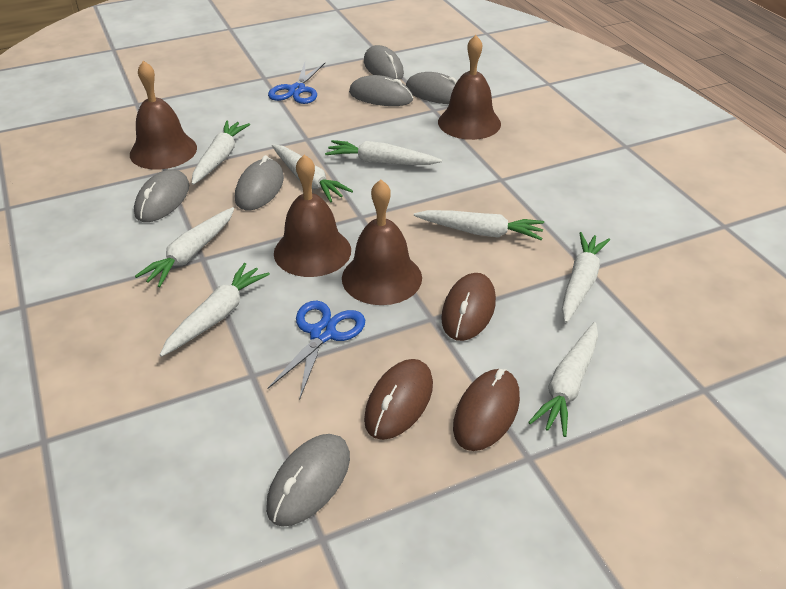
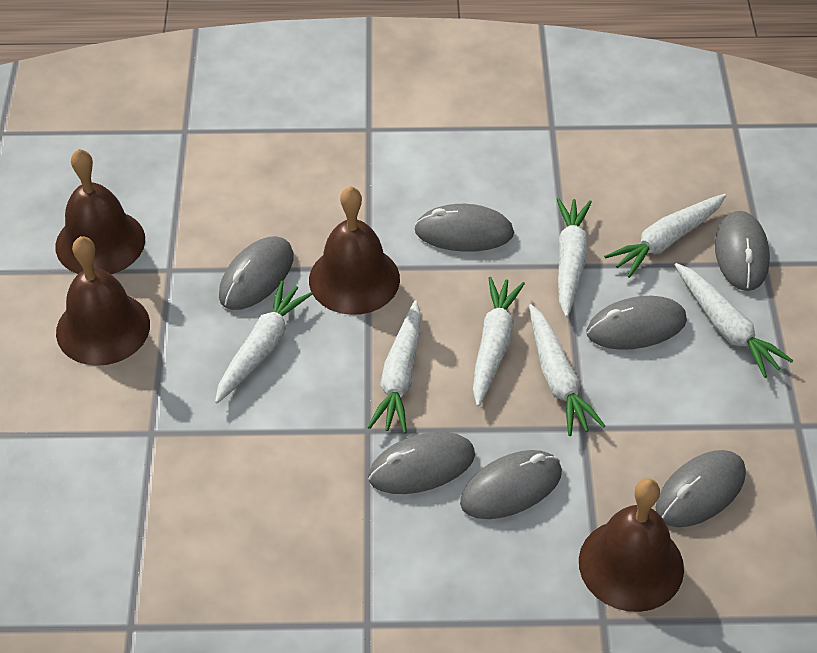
blue scissors: [268,63,325,104] [268,301,365,398] = 2 -> none = 0
brown mouse: [364,359,433,440] [441,273,496,341] [453,369,520,451] = 3 -> none = 0
grey mouse: [134,169,189,222] [235,155,284,210] [266,434,350,527] [349,75,413,106] [364,45,404,80] [406,72,457,104] = 6 -> [219,236,294,310] [368,432,475,494] [414,204,514,252] [460,450,562,519] [586,296,687,350] [656,450,746,527] [715,211,770,291] = 7
white carrot: [135,207,234,287] [160,263,270,357] [192,121,250,185] [272,144,353,203] [325,140,442,165] [414,210,544,240] [528,322,598,437] [562,232,610,323] = 8 -> [215,281,313,403] [368,300,421,434] [473,277,525,406] [529,304,605,436] [557,198,592,317] [604,194,726,278] [675,263,793,378] = 7

